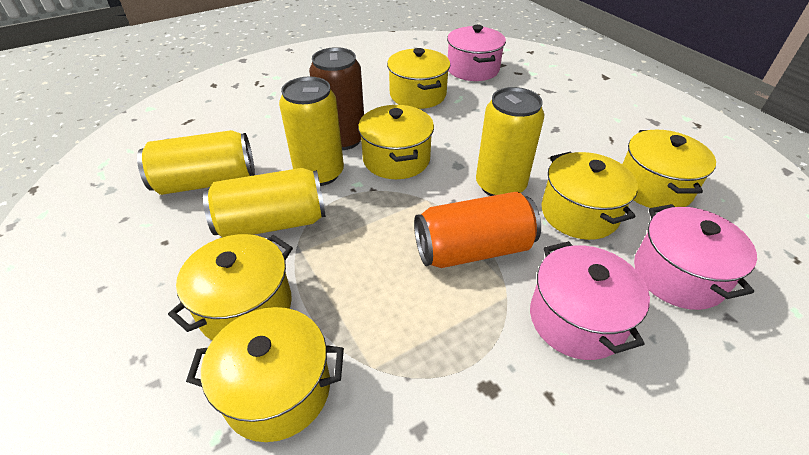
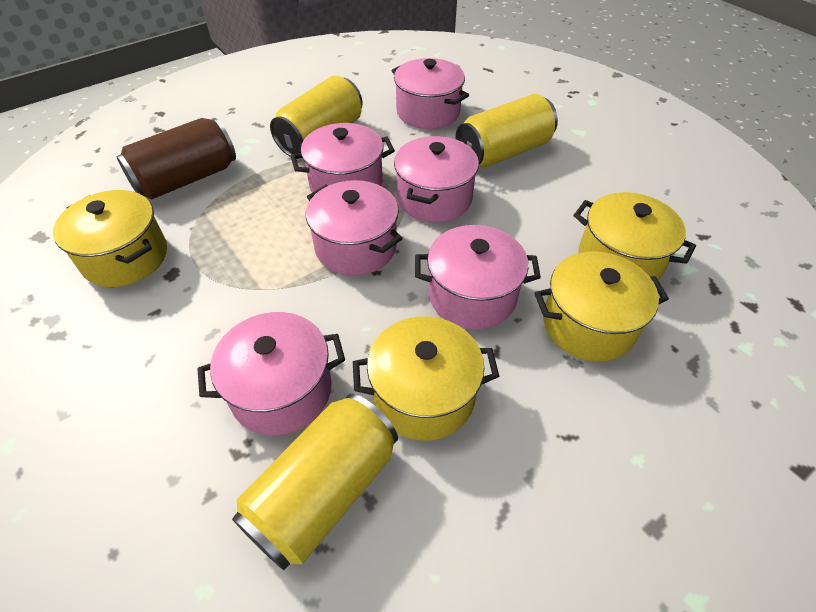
orange can: [414,192,541,268] = 1 -> none = 0
pink pot: [447,25,506,81] [530,241,650,360] [634,204,757,310] = 3 -> [197,312,345,435] [290,123,395,193] [306,180,403,276] [392,58,469,129] [394,136,479,222] [415,225,541,330] = 6
yellow can: [137,130,255,195] [203,168,326,237] [279,77,344,186] [476,87,544,196] = 4 -> [232,394,398,570] [270,75,363,156] [456,94,558,167] = 3
yellow pot: [168,234,293,340] [186,307,344,442] [358,105,434,179] [387,48,450,109] [541,152,638,240] [622,130,716,208] = 6 -> [53,190,167,287] [353,316,499,441] [535,251,669,362] [574,192,696,280] = 4

